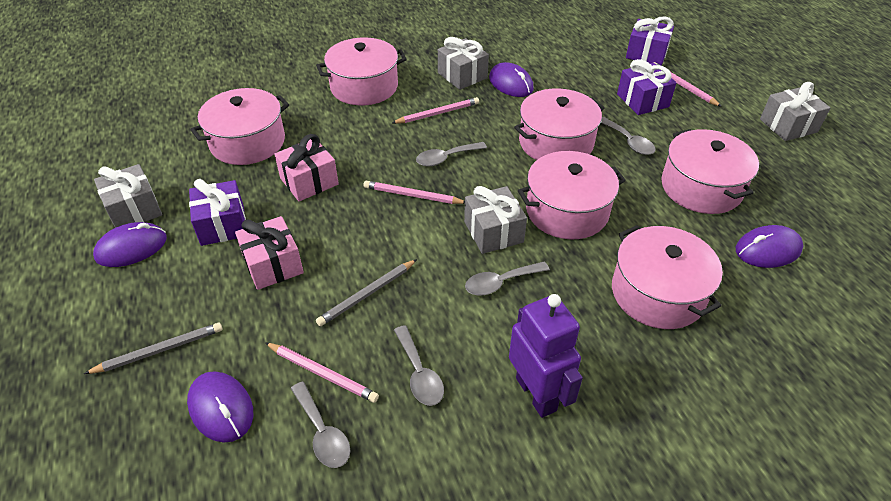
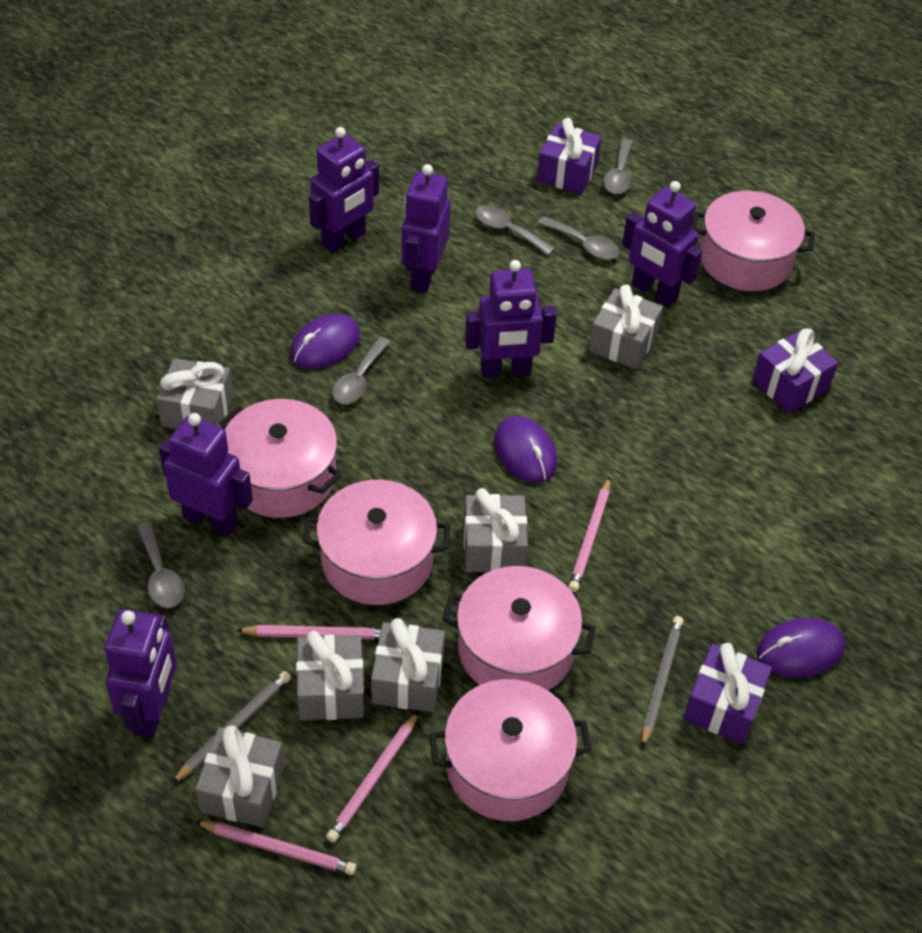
grey gift: [94,164,162,228] [438,37,489,90] [464,186,527,254] [760,82,830,141] = 4 -> [156,358,233,429] [195,725,285,827] [296,631,364,720] [371,618,445,712] [464,488,528,572] [589,284,663,369] = 6
pink gift: [235,216,304,290] [274,134,339,201] = 2 -> none = 0
pink pot: [190,88,289,165] [316,38,407,105] [514,88,604,160] [518,151,626,239] [612,225,723,329] [661,129,759,214] = 6 -> [219,399,341,518] [303,480,450,605] [429,679,592,821] [442,566,596,690] [692,191,815,291] = 5
purple mouse: [93,222,167,267] [187,371,253,443] [489,62,534,97] [736,225,803,268] = 4 -> [290,314,360,369] [494,416,557,483] [757,618,845,678] = 3
purple robot: [509,294,583,418] = 1 -> [104,609,177,738] [159,413,253,537] [309,127,379,253] [401,164,451,293] [465,260,557,378] [622,181,702,306] = 6

